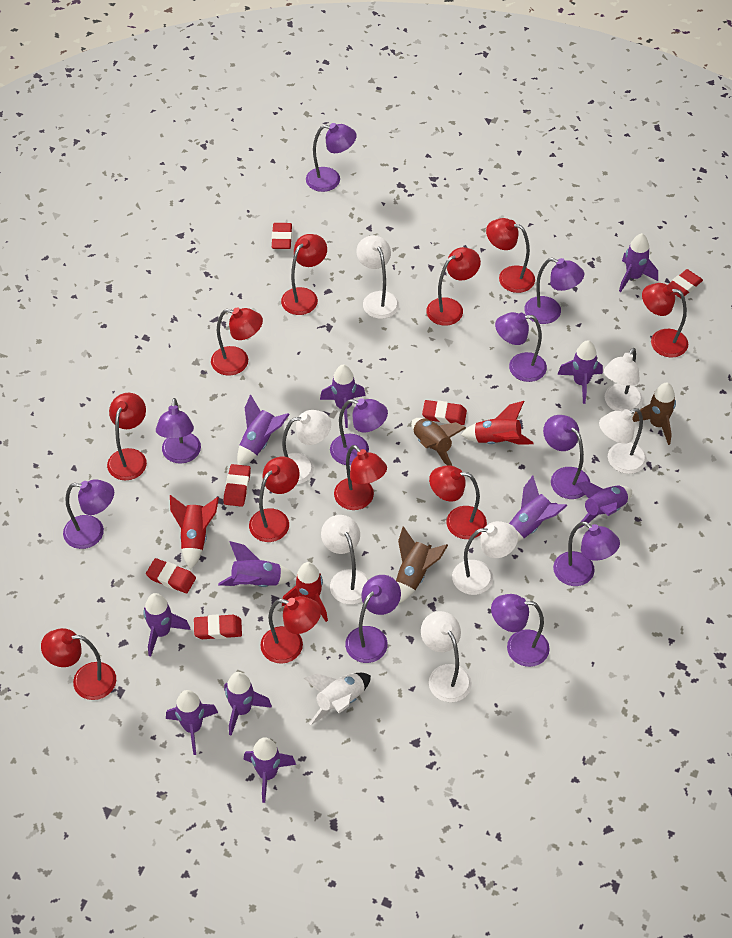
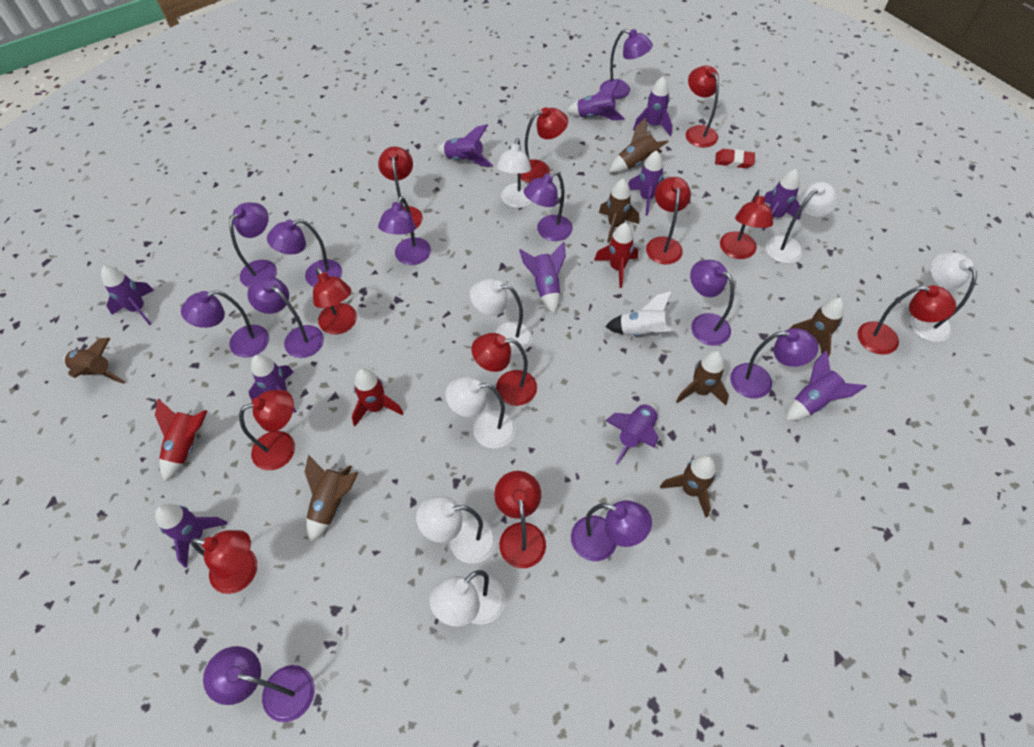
brown rocket: [396,526,448,603] [411,418,466,466] [632,383,676,445] = 3 -> [64,338,126,384] [305,455,359,543] [599,179,639,243] [609,117,669,173] [660,455,716,518] [676,351,729,406] [790,298,844,357] = 7
purple lamp: [63,479,114,549] [156,398,201,464] [306,123,357,192] [330,398,388,465] [345,575,401,663] [491,594,550,667] [495,312,547,382] [524,258,584,324] [543,415,590,499] [553,521,620,586] = 10 -> [181,290,269,357] [203,646,315,722] [229,203,277,288] [247,276,324,358] [267,219,342,287] [378,196,431,265] [524,171,573,241] [571,500,652,561] [600,29,653,99] [690,260,734,346] [730,328,819,398] = 11
red eraser: [146,558,196,593] [194,615,242,639] [223,464,251,507] [272,223,292,249] [422,400,467,425] [668,269,703,298] = 6 -> [715,149,755,168] = 1

